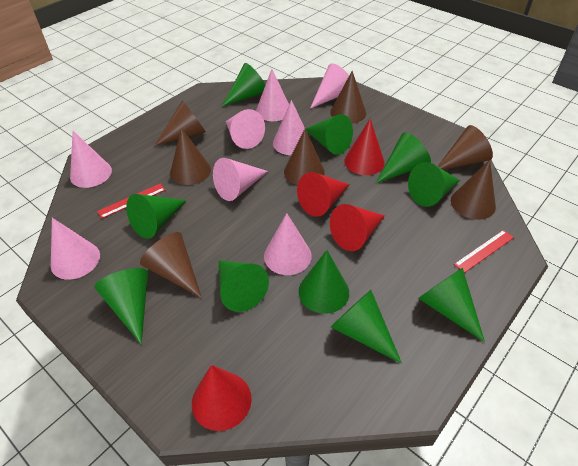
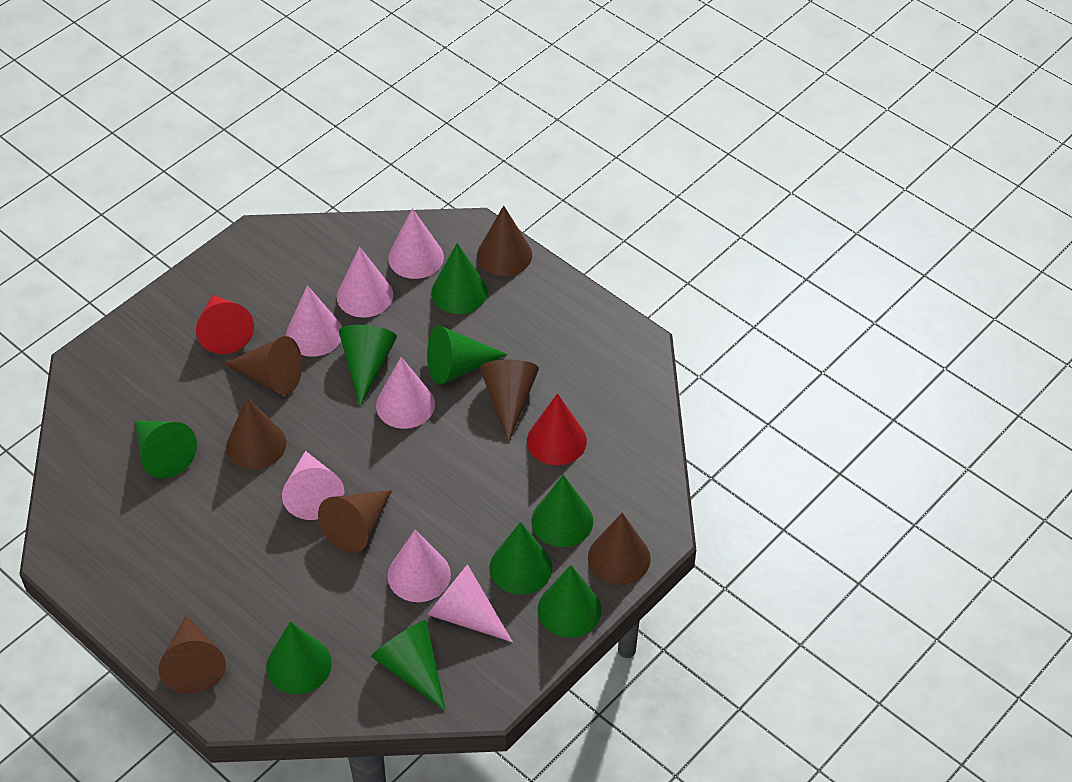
green cone: [94,268,148,344] [126,194,187,239] [218,260,269,312] [222,63,265,107] [299,250,349,314] [306,114,353,155] [331,290,402,364] [376,132,431,183] [408,162,460,207] [418,268,485,342] = 10 -> [135,421,197,479] [266,621,332,694] [339,325,397,407] [371,620,446,711] [427,326,508,385] [431,243,488,314] [490,522,552,595] [532,475,593,547] [538,565,602,638] = 9
pink cone: [51,218,100,280] [70,131,112,188] [213,158,268,201] [226,109,265,149] [256,69,289,121] [264,213,312,275] [273,100,305,155] [310,64,349,109] = 8 -> [282,451,345,520] [286,285,342,357] [337,246,393,318] [376,357,435,429] [388,208,444,279] [388,530,451,602] [427,564,513,642] = 7
red cone: [192,365,252,431] [297,172,350,217] [330,204,385,251] [344,118,385,175] = 4 -> [196,295,254,354] [527,393,587,465] = 2
red ruler: [97,183,165,219] [454,230,514,273] = 2 -> none = 0

